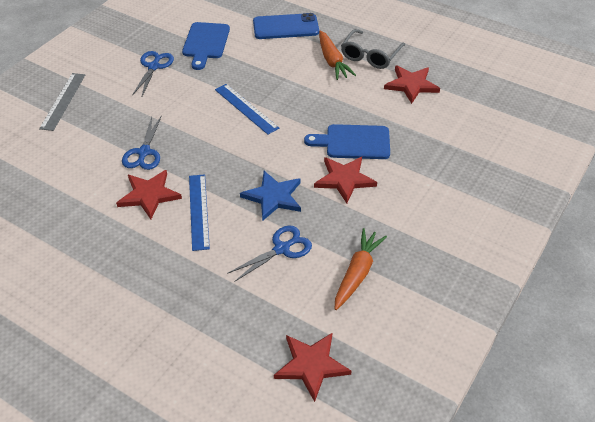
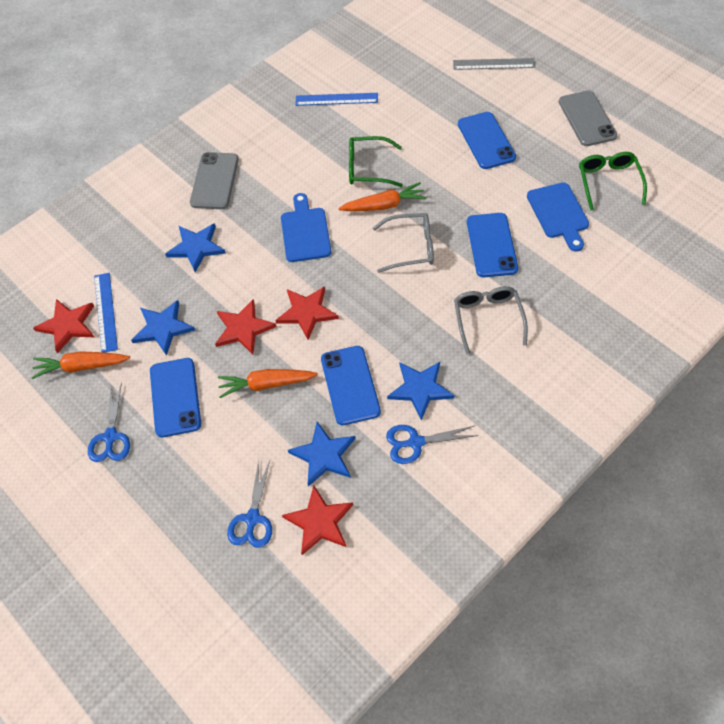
blue phone: [253,13,319,39] = 1 -> [150,358,201,438] [321,346,381,425] [458,112,516,169] [467,213,518,277] = 4
blue star: [240,171,301,221] = 1 -> [131,300,195,356] [165,223,226,272] [288,422,355,487] [387,362,455,420] = 4
green glasses: none = 0 -> [349,136,403,187] [579,152,647,211] = 2
grey glasses: [341,29,405,69] = 1 -> [373,213,434,273] [454,286,528,354] = 2
grey phone: none = 0 -> [190,152,239,209] [559,91,617,146] = 2
orange carrot: [319,30,356,80] [335,228,387,310] = 2 -> [31,351,130,379] [218,369,318,398] [338,182,427,211] = 3

